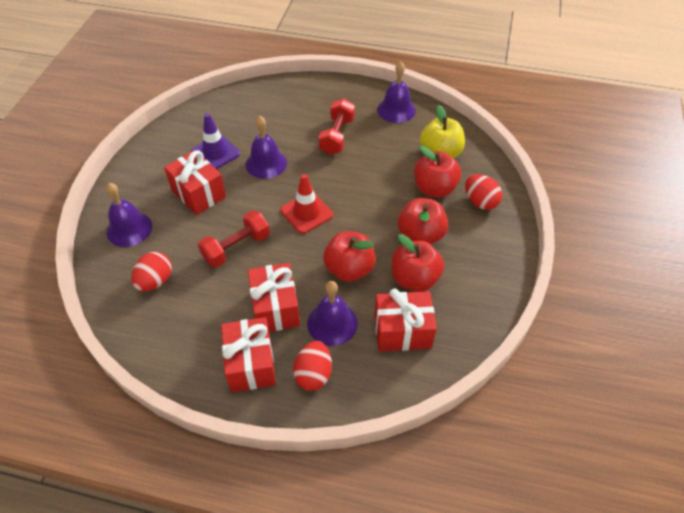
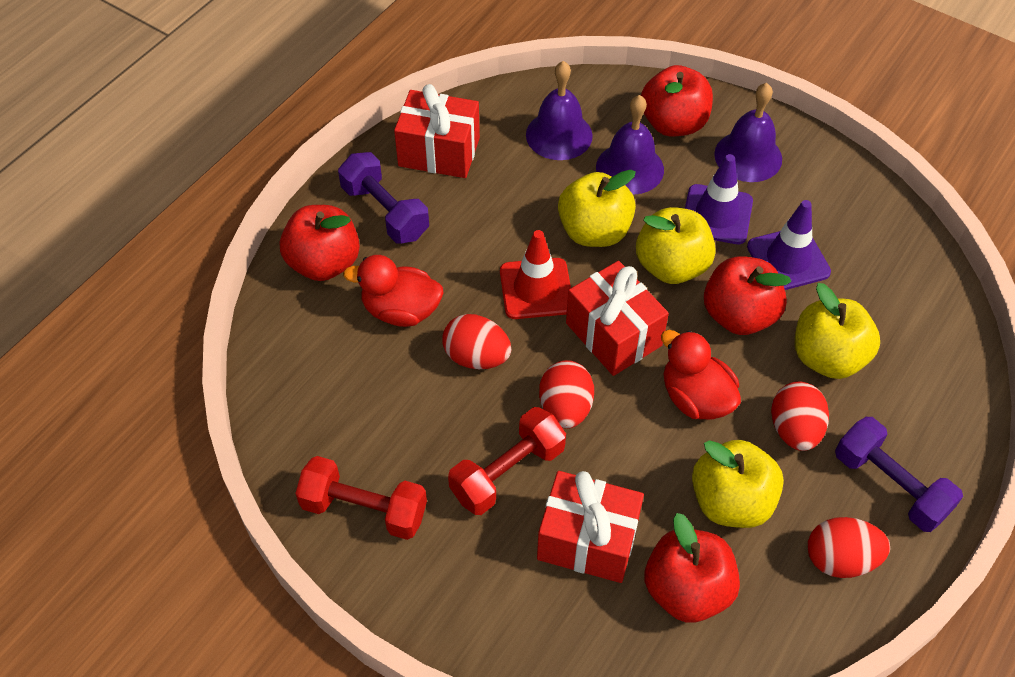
purple bell: [106,183,152,247] [246,116,287,179] [307,281,358,346] [377,62,416,123] = 4 -> [526,61,593,160] [596,95,664,195] [714,83,782,182] = 3
purple dumbbell: none = 0 -> [338,152,429,244] [835,417,963,532] = 2
purple traffic cone: [191,113,240,169] = 1 -> [685,154,753,244] [747,200,831,290] = 2
red duck: none = 0 -> [343,255,444,327] [661,330,741,420] = 2
red egg: [131,252,172,291] [293,341,332,391] [465,174,502,210] = 3 -> [442,314,511,369] [539,360,594,429] [771,381,829,451] [808,517,890,578] = 4
red gift: [164,150,226,215] [221,317,276,392] [248,263,300,332] [375,288,437,351] = 4 -> [394,84,480,178] [537,471,644,583] [566,261,669,376] = 3
yellow apple: [420,105,465,158] = 1 -> [558,170,636,247] [636,207,716,284] [692,440,784,528] [795,283,880,379] = 4

